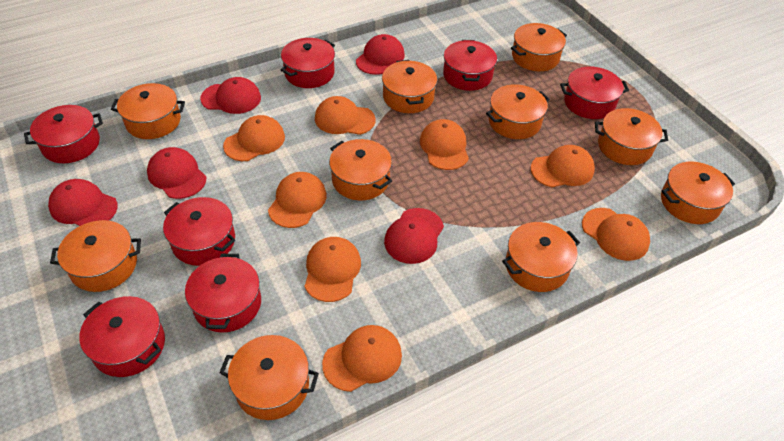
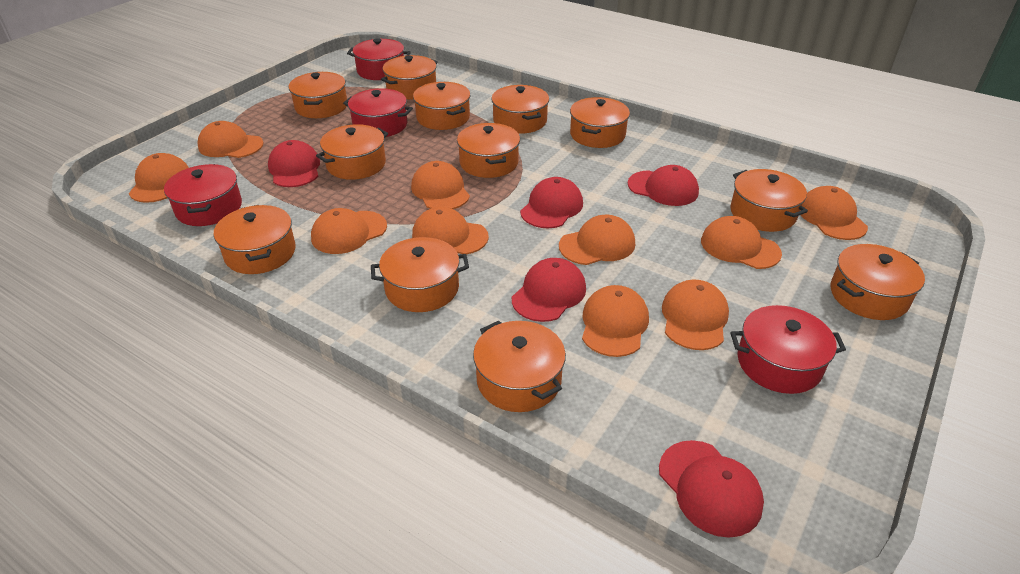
orange cap: [223,115,285,161] [268,172,327,228] [304,237,361,302] [315,96,376,135] [322,325,402,392] [420,119,469,170] [531,145,595,187] [582,208,650,261] = 8 -> [129,153,189,203] [197,121,263,158] [311,208,387,254] [411,161,470,209] [412,207,489,254] [559,215,635,265] [582,285,649,357] [662,280,729,350] [701,216,782,269] [800,186,868,240] = 10
orange pot: [50,220,141,292] [111,83,185,139] [220,335,319,420] [329,139,392,201] [382,60,437,113] [486,84,550,139] [502,222,580,292] [511,23,567,71] [595,108,668,165] [661,162,735,224] = 10 -> [214,205,296,274] [288,72,347,118] [316,124,388,180] [371,237,469,312] [381,55,438,100] [413,82,470,130] [457,123,520,178] [473,321,566,412] [491,85,549,134] [570,97,630,148] [730,169,808,232] [830,244,925,320] = 12
red pot: [24,105,103,163] [79,296,165,377] [163,197,235,266] [185,254,261,333] [280,38,335,88] [443,40,497,91] [560,67,629,119] = 7 -> [164,164,242,226] [343,88,413,137] [347,38,411,80] [730,305,846,394] = 4

